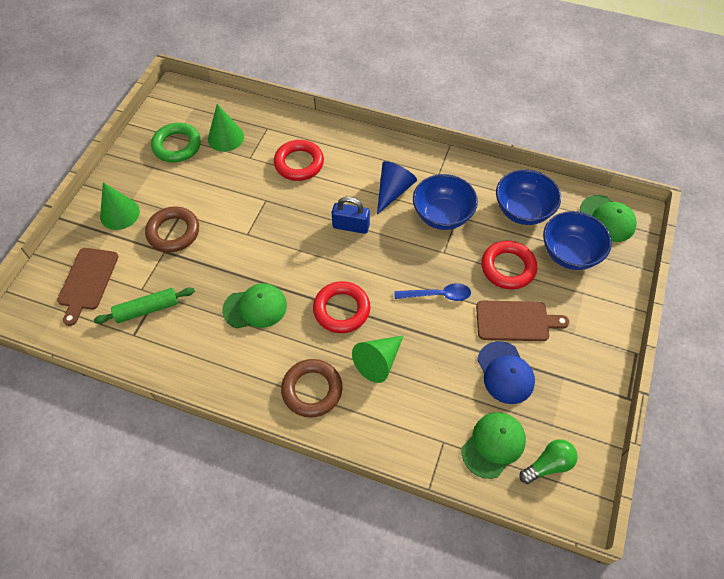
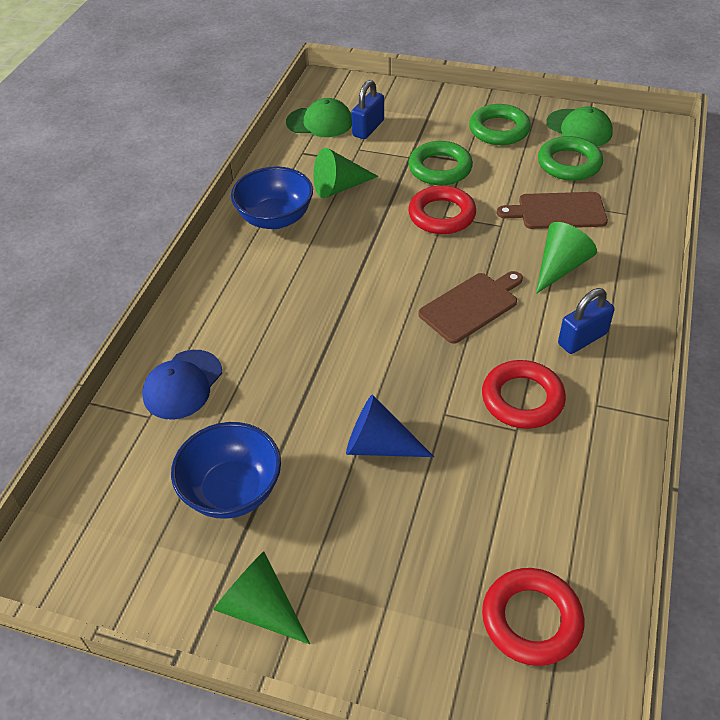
blue bowl: [413,174,478,230] [496,170,561,225] [543,211,612,270] = 3 -> [171,422,281,519] [231,167,313,229] = 2
blue padlock: [332,197,370,234] = 1 -> [351,80,384,139] [558,288,615,354] = 2
blue spoon: [394,283,471,301] = 1 -> none = 0
brown ring: [145,206,199,252] [281,359,343,418] = 2 -> none = 0
green cap: [222,283,287,329] [462,412,526,479] [580,195,637,242] = 3 -> [286,98,352,137] [547,106,613,146] = 2
green light bulb: [519,439,578,484] = 1 -> none = 0
green ring: [151,123,201,163] = 1 -> [408,141,473,185] [469,104,531,145] [538,136,603,181] = 3
green rolling pin: [94,287,195,324] = 1 -> none = 0

